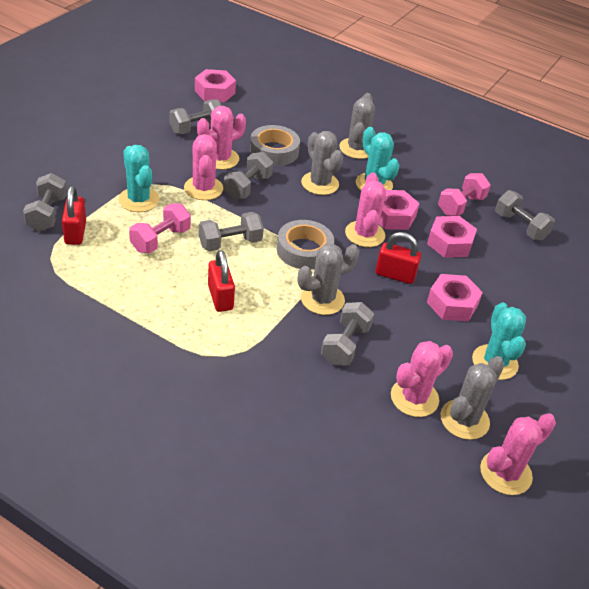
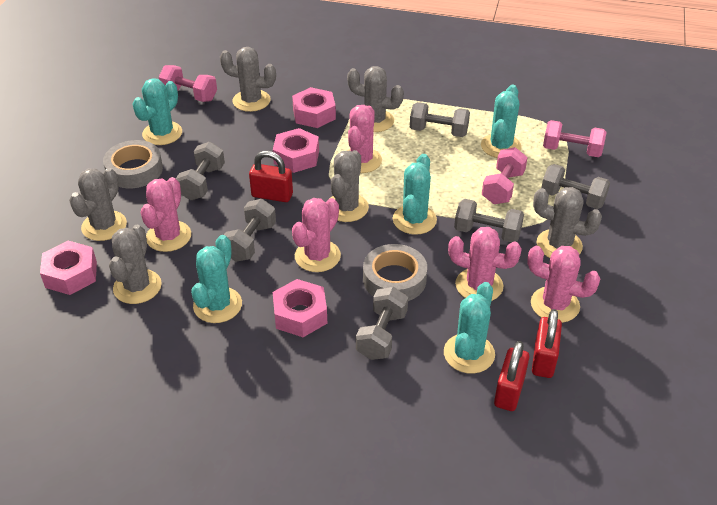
grey cactus: [298,244,359,315] [301,131,343,195] [339,93,375,159] [440,356,505,440] = 4 -> [69,168,127,241] [109,225,162,304] [220,47,276,112] [328,150,369,222] [347,66,404,132] [533,187,602,258] = 6
pink dumbbell: [129,203,191,253] [438,173,491,216] = 2 -> [159,65,217,102] [482,147,528,204] [543,120,606,157] = 3
turquoise cactus: [118,145,159,212] [356,127,400,190] [472,302,526,380] = 3 -> [133,78,182,145] [191,235,242,323] [393,154,437,235] [444,282,495,374] [481,85,522,158] = 5

